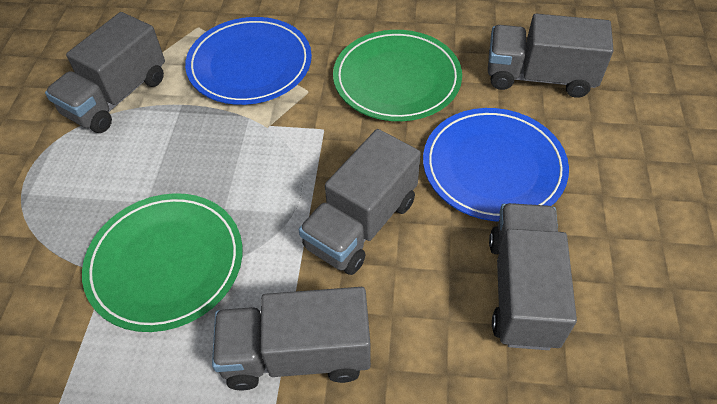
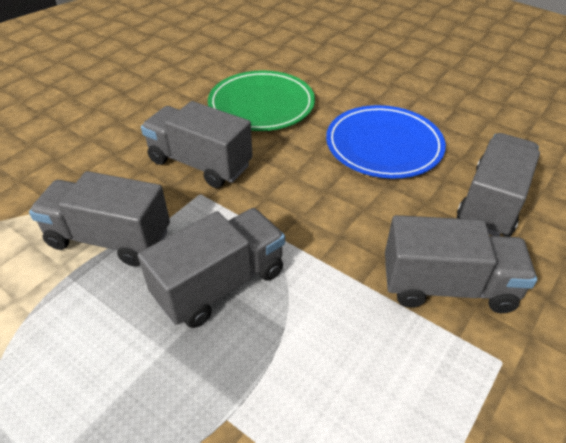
blue plate: [185,17,312,105] [423,108,569,221] = 2 -> [326,105,446,178] = 1
green plate: [82,193,242,332] [333,30,462,121] = 2 -> [208,70,315,131] = 1

